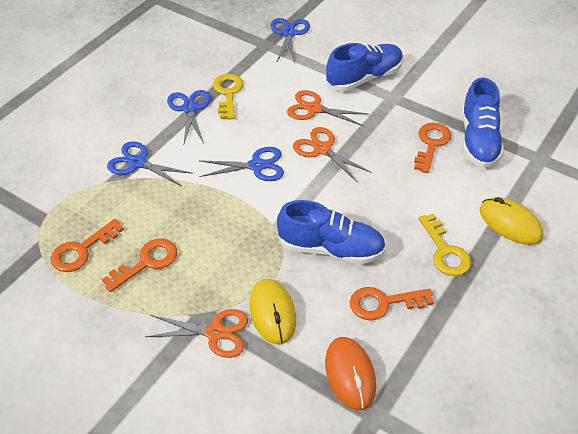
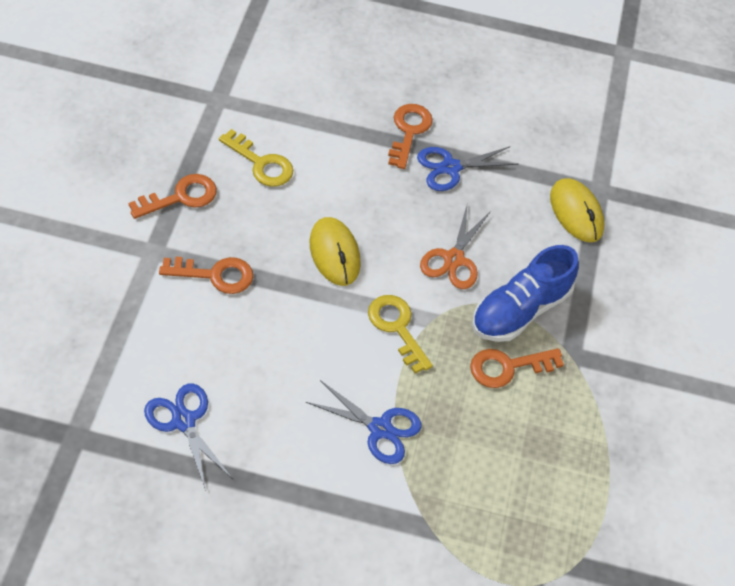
blue scissors: [107,141,193,186] [167,90,211,143] [199,147,284,181] [271,18,310,63] = 4 -> [144,383,233,491] [306,380,422,464] [417,146,519,191] = 3
blue shoe: [277,200,386,264] [326,43,403,91] [462,78,504,168] = 3 -> [472,245,579,342] = 1
orange mouse: [325,337,376,410] = 1 -> none = 0
orange scissors: [145,309,248,358] [287,90,368,126] [293,127,372,183] = 3 -> [420,206,491,289] = 1

